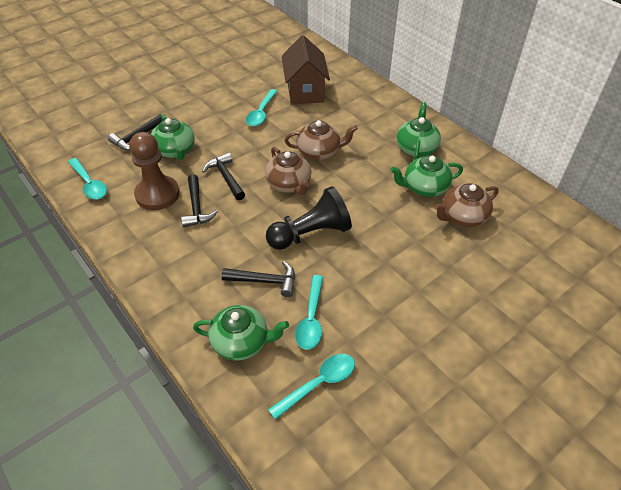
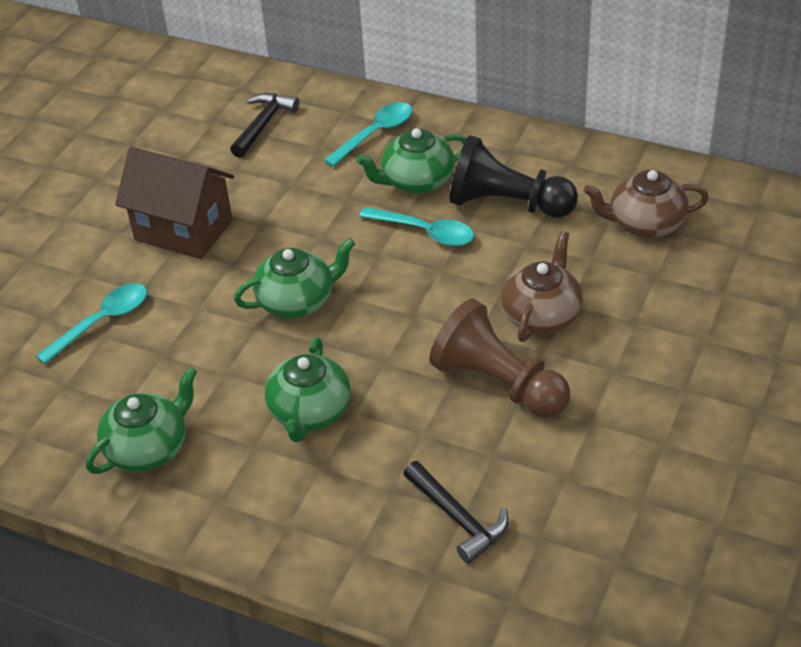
black hammer: [108,114,162,150] [181,174,218,227] [202,152,245,200] [222,261,295,297] = 4 -> [230,93,299,158] [403,461,509,564] = 2
brown teapot: [265,146,311,195] [284,120,358,160] [434,183,499,227] = 3 -> [501,231,583,342] [583,170,709,238] = 2
turquoise spoon: [68,158,107,199] [246,89,277,127] [268,354,355,420] [295,275,323,350] = 4 -> [36,283,147,364] [324,102,413,167] [359,207,475,246] = 3

